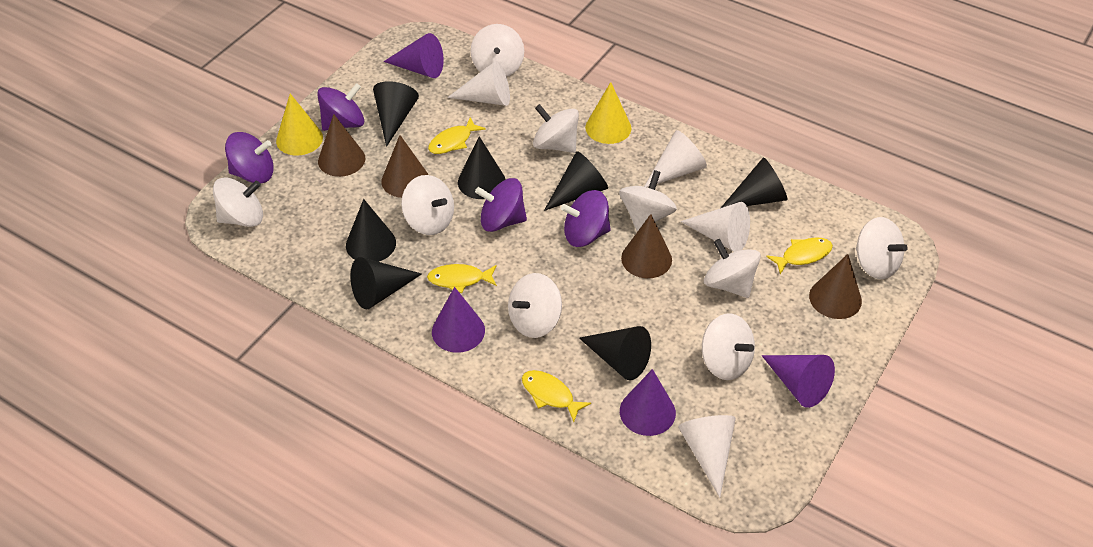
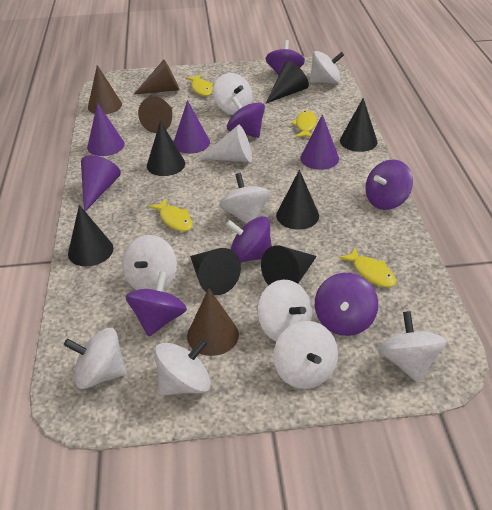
purple spinning top: [225,132,274,184] [317,83,364,131] [475,178,527,232] [561,190,611,247] = 4 -> [125,271,187,337] [226,216,272,263] [227,96,265,138] [266,40,305,75] [315,273,378,336] [365,159,413,210] = 6
white cone: [447,61,510,106] [644,130,707,187] [678,415,736,497] [681,202,750,252] = 4 -> [199,125,252,162] = 1
yellow cone: [276,94,323,155] [585,82,632,144] = 2 -> none = 0

